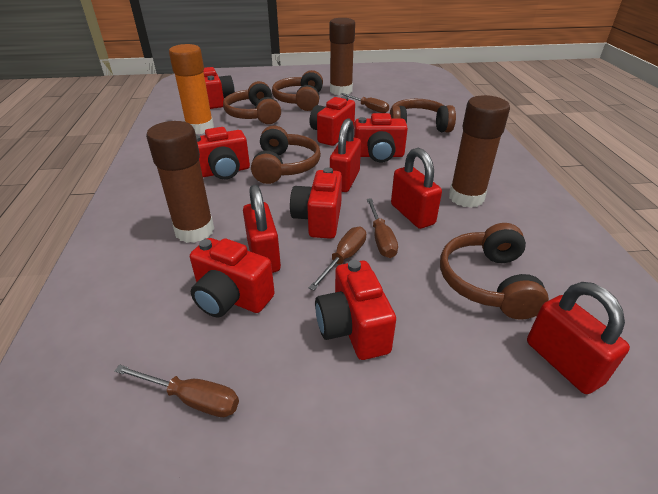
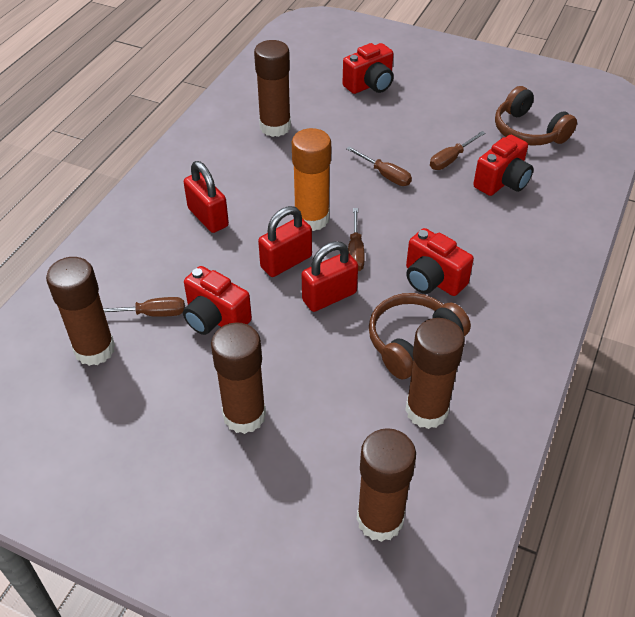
brown glue stick: [146,121,214,243] [329,18,355,95] [449,95,510,208] = 3 -> [46,257,115,366] [211,322,266,434] [254,40,291,137] [357,428,416,542] [405,318,465,429] = 5
brown headphones: [223,81,281,124] [251,126,321,184] [272,70,323,111] [390,99,456,132] [440,223,549,319] = 5 -> [369,293,471,379] [495,86,577,145] = 2
red camera: [190,238,275,318] [196,127,250,180] [203,67,235,109] [290,167,342,239] [309,96,355,146] [315,260,396,360] [354,113,408,163] = 7 -> [183,266,252,335] [342,43,394,94] [406,228,474,296] [473,135,534,196] = 4
red padlock: [243,184,281,273] [330,118,361,192] [391,148,442,229] [527,282,630,394] = 4 -> [184,161,229,233] [258,206,312,277] [302,241,358,312] = 3

